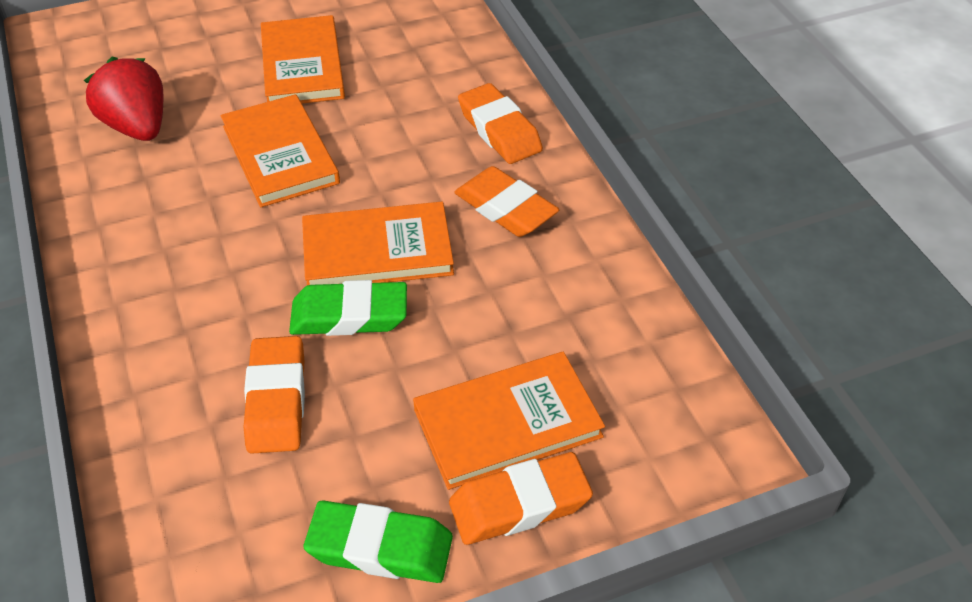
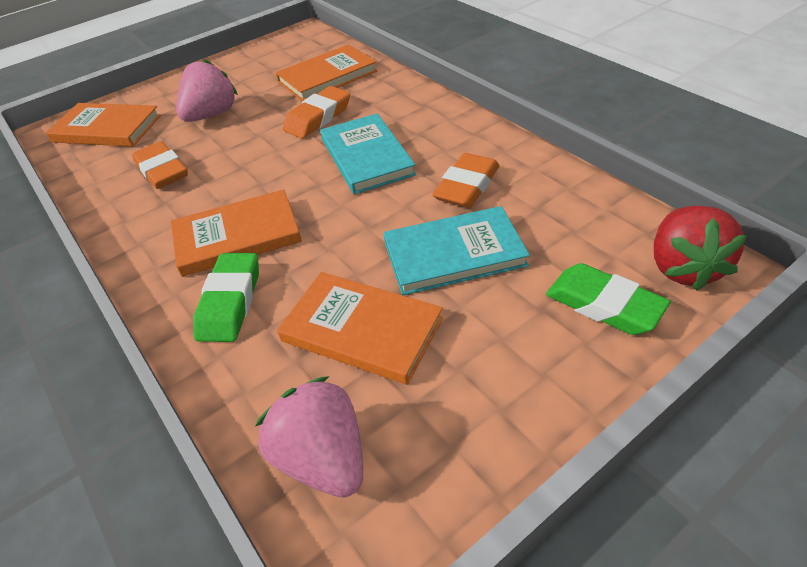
orange eraser: [244,336,305,454] [449,452,593,545] [454,166,559,237] [458,83,543,164] = 4 -> [132,141,188,189] [283,86,350,138] [432,153,499,208] = 3
pink strawberry: none = 0 -> [176,59,238,122] [255,376,363,498] = 2
turquoise book: none = 0 -> [320,113,416,194] [383,206,530,295] = 2

